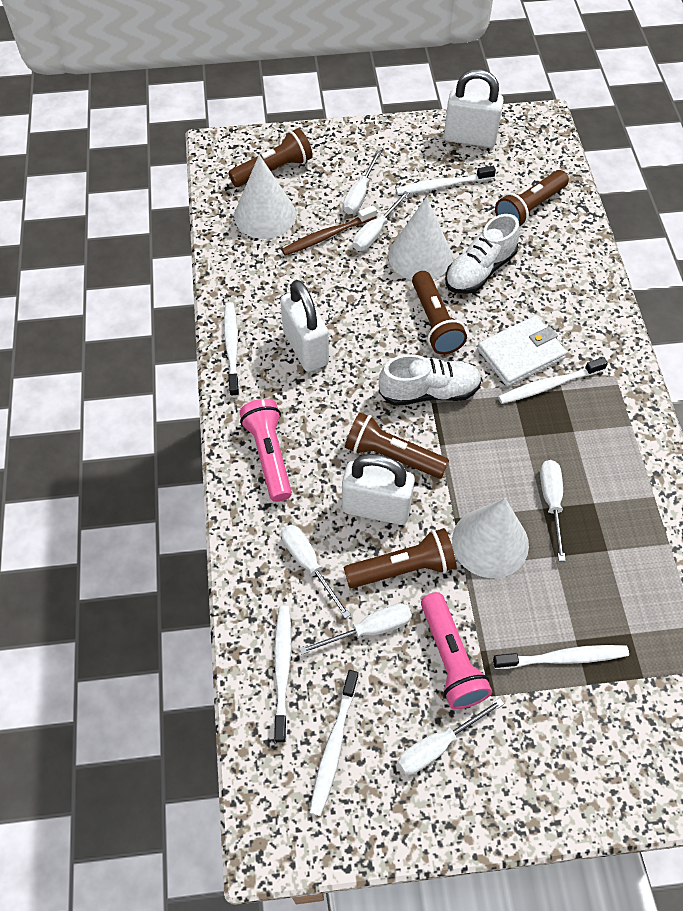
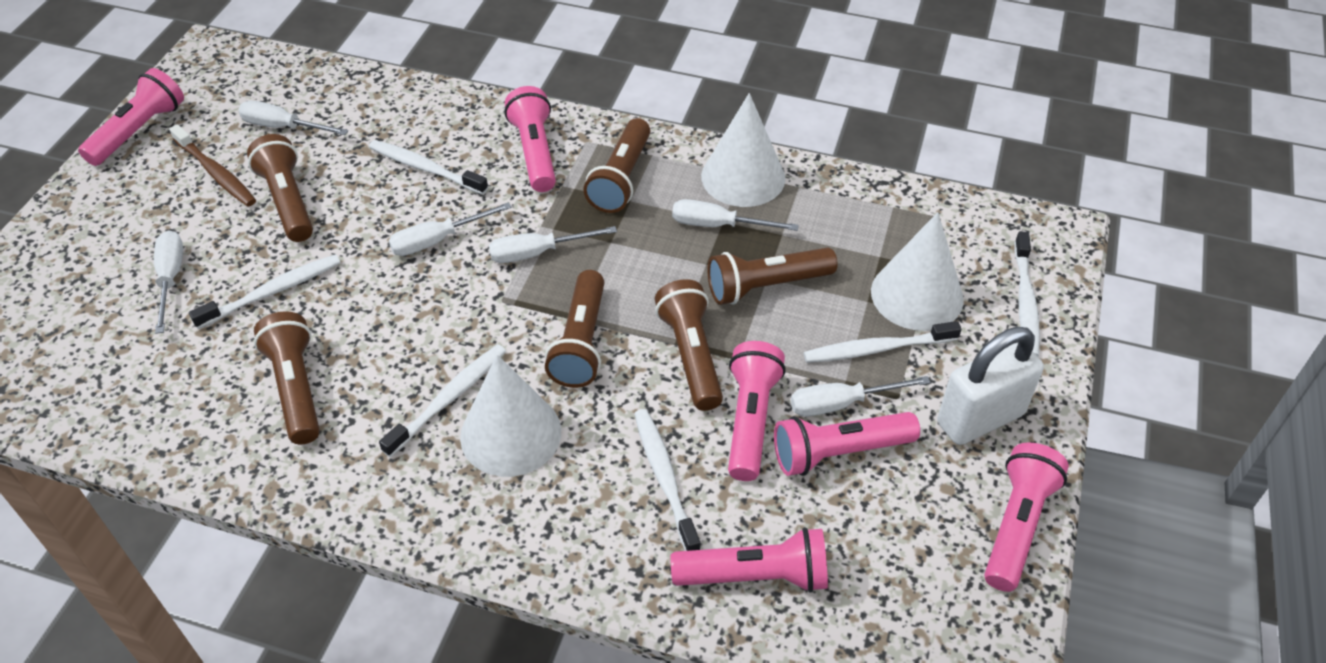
brown flashlight: [228,128,313,187] [344,528,456,588] [345,412,449,479] [412,271,467,354] [495,170,569,227] = 5 -> [247,134,313,242] [254,311,320,445] [545,270,605,388] [583,118,651,213] [655,279,723,411] [708,248,838,305] = 6
pink flashlight: [239,399,292,502] [421,592,492,709] = 2 -> [78,68,184,166] [504,86,556,192] [671,527,828,593] [728,341,786,481] [774,412,920,476] [984,443,1069,592] = 6
white padlock: [280,280,329,372] [342,454,415,525] [444,69,504,148] = 3 -> [937,327,1044,445] = 1
white shoe: [379,354,482,406] [445,214,520,294] = 2 -> none = 0
white wallet: [477,315,567,387] = 1 -> none = 0

